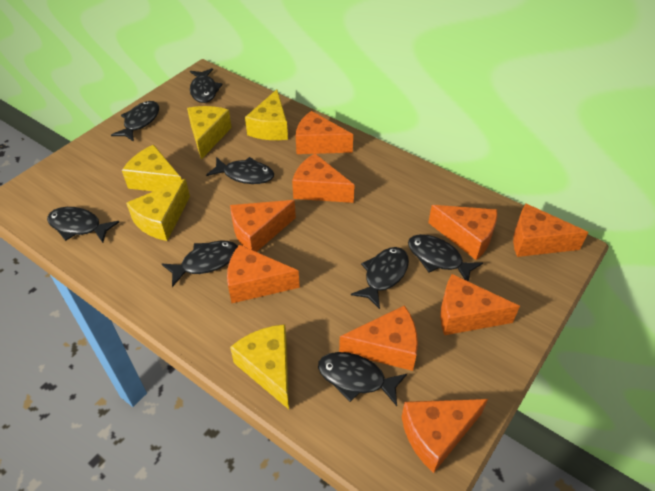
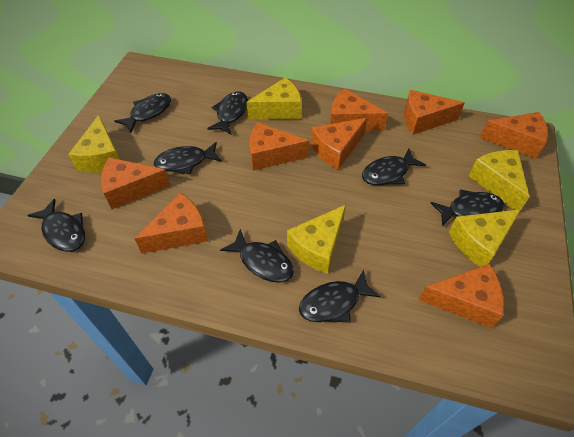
orange cheese: [227,245,300,303] [230,200,296,252] [292,153,355,203] [296,111,353,154] [339,305,418,371] [402,399,488,473] [428,205,497,260] [440,274,520,335] [513,204,588,257] = 9 -> [101,157,171,209] [134,193,208,254] [250,122,309,171] [311,118,367,170] [330,88,388,131] [404,90,465,135] [419,264,504,328] [480,112,548,159] = 8

